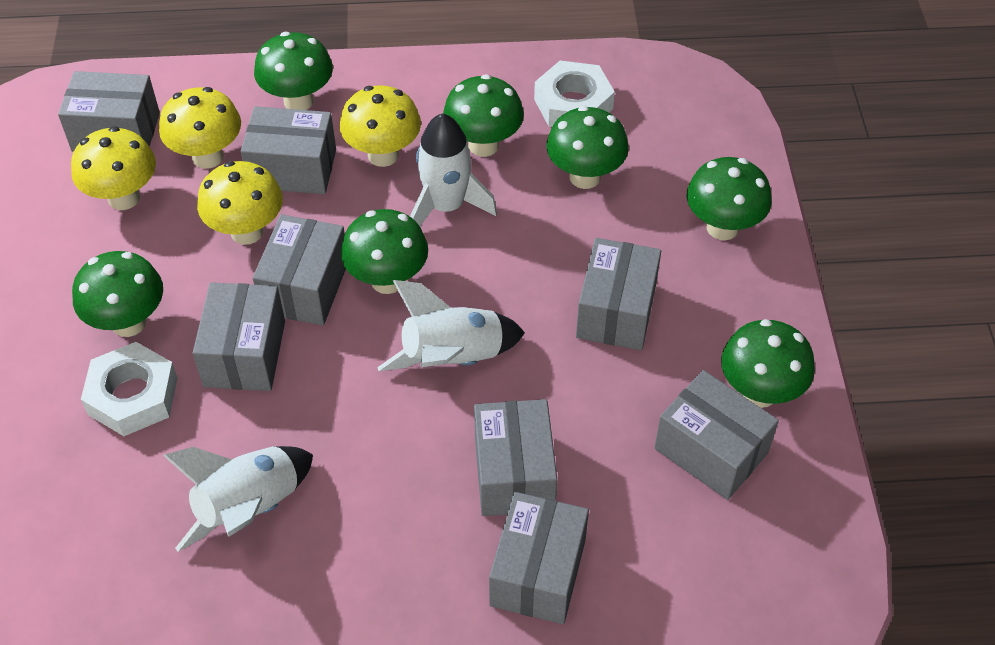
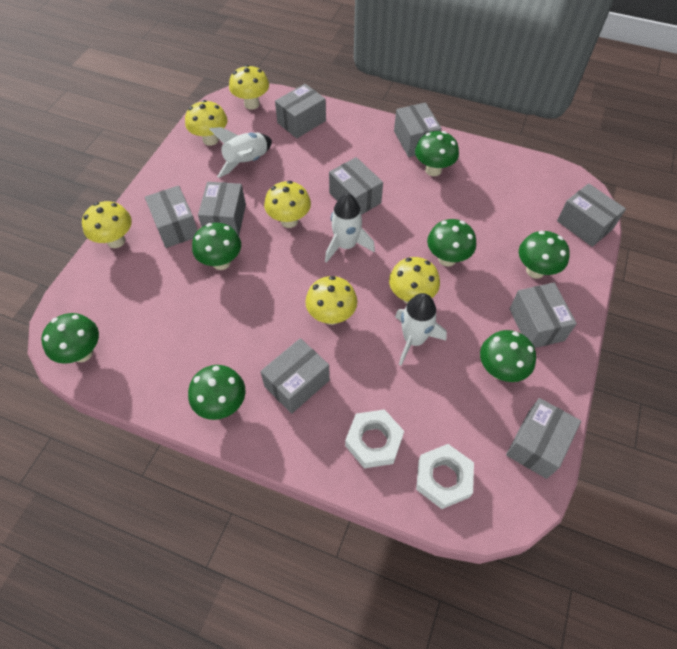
grey box: [58,71,160,152] [193,282,285,391] [241,106,336,194] [253,214,346,326] [474,399,557,516] [489,492,589,624] [576,238,661,350] [654,370,779,500] = 8 -> [145,186,198,248] [198,182,246,236] [260,338,330,414] [275,84,326,138] [329,157,383,215] [394,103,442,157] [506,398,581,479] [509,283,577,348] [557,183,626,247] = 9
yellow mushroom: [71,126,156,210] [159,87,241,169] [197,161,283,245] [340,85,421,167] = 4 -> [82,201,132,248] [185,100,228,146] [229,65,269,110] [264,181,311,228] [305,276,357,325] [389,257,440,304] = 6

